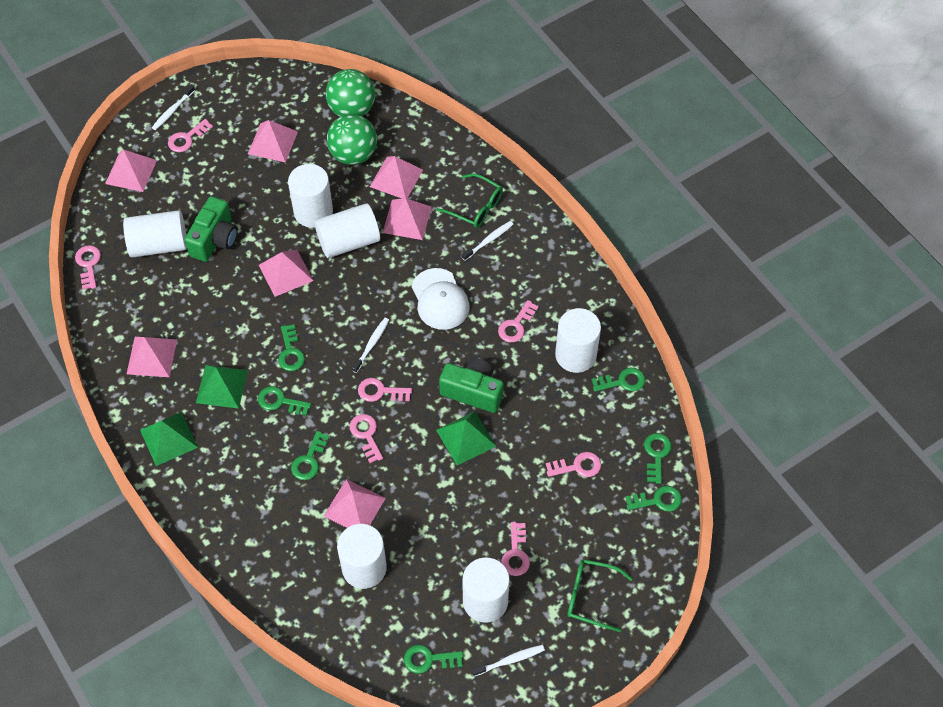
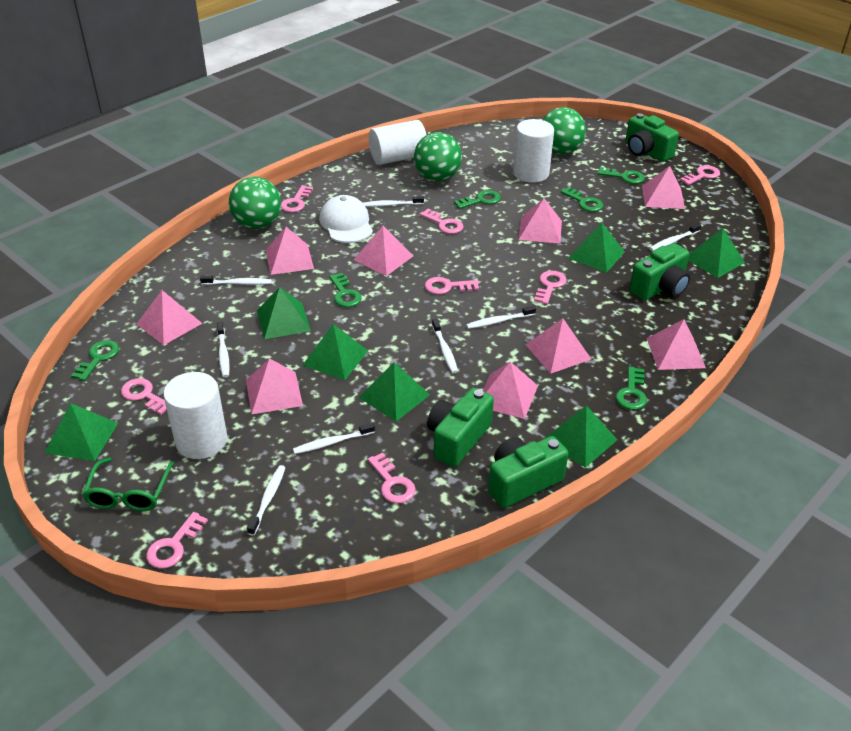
green ball: [326,69,375,117] [327,114,377,165] = 2 -> [229,177,281,229] [414,132,462,182] [543,107,586,155] = 3
green camera: [184,196,238,262] [439,358,503,413] = 2 -> [427,388,494,467] [488,436,569,508] [625,113,679,162] [629,243,690,300] = 4
green glasses: [436,173,503,228] [567,559,633,632] = 2 -> [82,458,174,511] = 1
green key: [258,386,311,416] [278,324,305,371] [291,431,329,480] [404,645,463,674] [592,368,646,392] [625,486,682,512] [644,433,672,484] = 7 -> [71,340,119,381] [329,273,362,307] [454,190,501,209] [561,187,603,212] [597,167,645,184] [616,366,647,410] = 6
green pyramid: [140,412,198,466] [196,365,248,409] [436,411,496,465] = 3 -> [45,403,118,461] [257,287,311,339] [302,324,368,380] [359,362,430,422] [544,405,618,468] [568,223,625,273] [688,228,745,278] = 7
pink key: [75,245,101,290] [168,119,213,152] [349,414,383,463] [358,378,412,402] [498,300,539,343] [501,522,530,576] [546,452,601,477] = 7 -> [121,378,167,415] [146,512,208,569] [281,185,313,212] [368,452,416,503] [420,209,463,234] [425,277,479,295] [534,271,567,304] [680,165,720,185] = 8
pink pyramid: [105,150,157,192] [127,337,177,377] [248,120,298,163] [259,249,313,297] [324,479,386,528] [370,156,423,198] [382,198,432,240] = 7 -> [137,290,203,345] [246,358,303,414] [266,227,314,275] [354,226,413,276] [483,362,538,419] [519,198,562,244] [525,318,591,374] [642,166,685,209] [647,319,706,370] = 9
white cylinder: [123,210,187,258] [288,164,333,228] [315,203,380,258] [337,524,387,589] [462,557,510,623] [555,308,601,373] = 6 -> [163,372,227,459] [369,120,426,165] [513,119,554,183] = 3
white toothbrush: [152,84,195,130] [352,318,389,373] [462,221,513,261] [472,645,545,676] = 4 -> [200,275,272,285] [217,322,230,377] [247,465,286,536] [293,423,375,454] [363,196,424,207] [432,319,458,373] [466,306,536,329] [649,223,701,251] = 8

